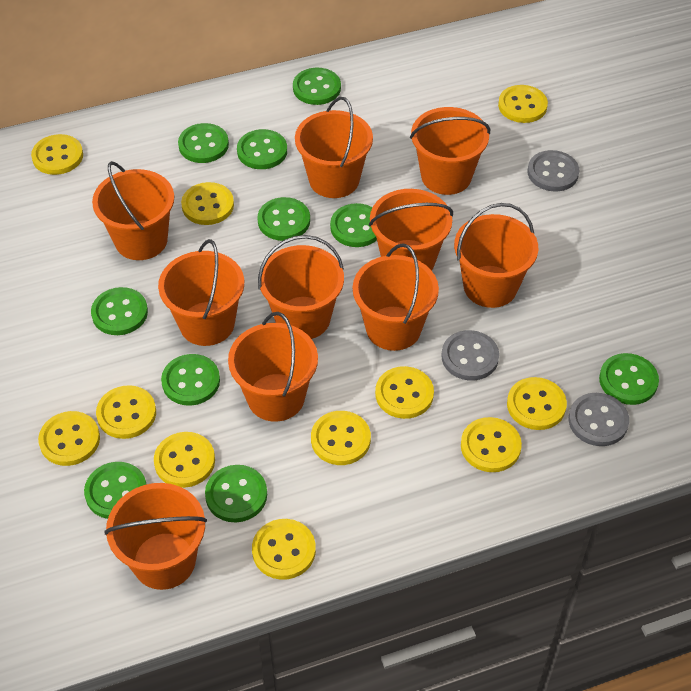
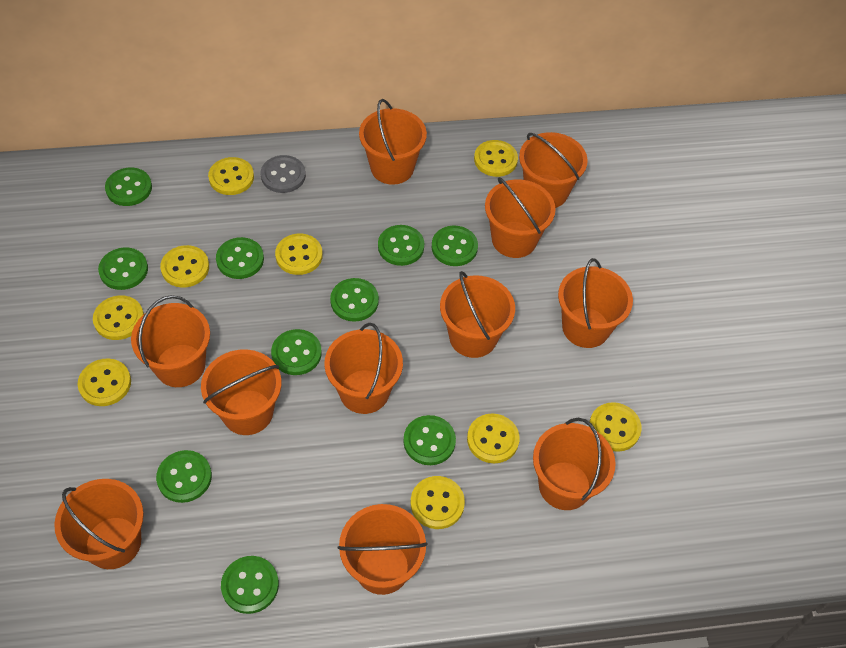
grey button: [441,330,499,381] [527,150,579,191] [569,393,629,446] = 3 -> [261,155,306,193] = 1
orange bucket: [92,161,174,260] [105,483,207,590] [158,239,244,346] [228,312,318,422] [258,235,344,339] [295,97,373,198] [353,243,439,351] [369,189,453,271] [410,107,490,195] [454,203,538,308] = 10 -> [54,479,144,569] [131,295,210,387] [201,349,282,435] [324,323,403,414] [338,504,428,595] [359,99,427,185] [440,271,515,358] [485,177,556,258] [519,132,588,208] [533,418,616,510] [558,258,633,348] = 11
yellow button: [31,134,83,175] [38,411,100,466] [96,385,156,439] [154,432,215,488] [181,182,234,225] [252,519,316,580] [311,411,371,465] [375,366,434,419] [461,417,522,472] [498,85,548,123] [507,377,567,430] = 11 -> [78,358,131,406] [93,295,144,340] [160,245,209,287] [208,157,254,195] [275,234,323,275] [411,476,465,529] [467,414,520,463] [474,140,518,177] [590,402,642,452] = 9

